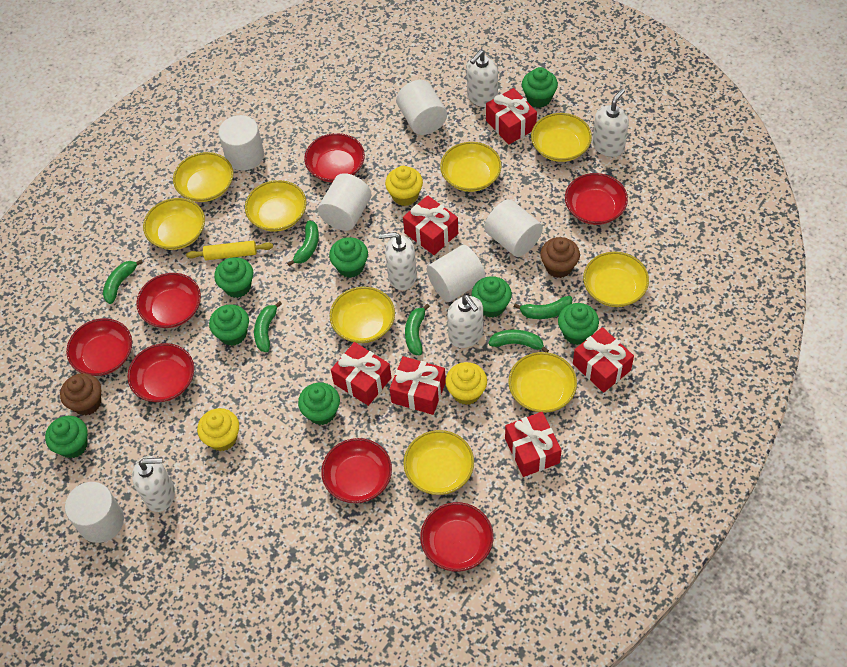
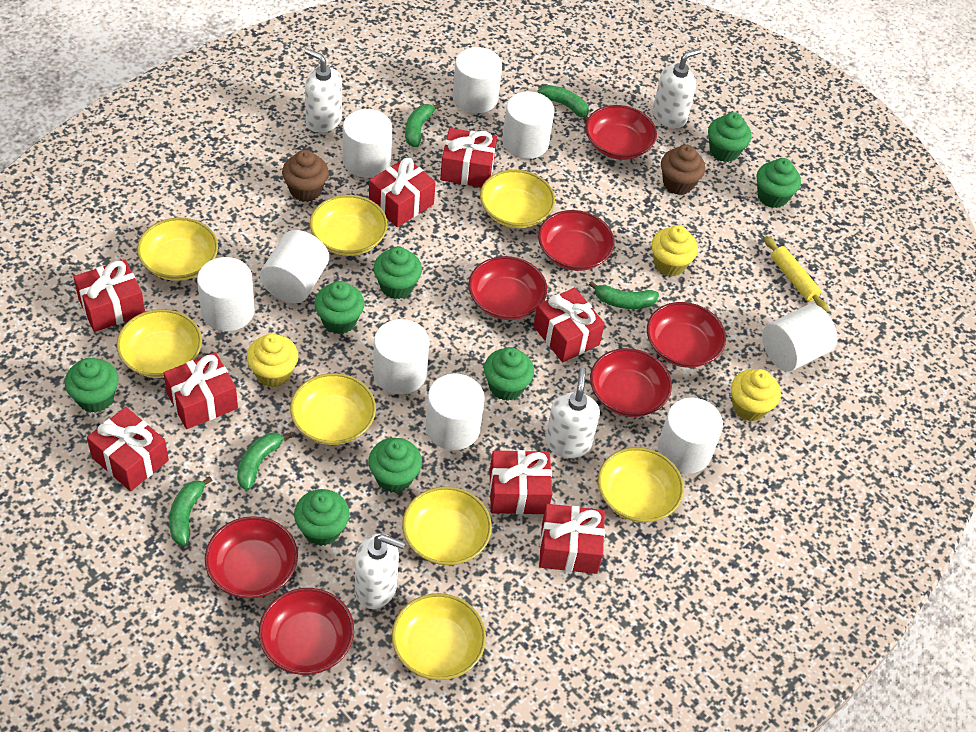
green banana: [103,260,143,304] [254,301,282,352] [287,220,319,266] [405,304,430,356] [489,330,549,352] [514,296,572,319] = 6 -> [169,476,212,546] [237,432,292,490] [405,103,441,147] [537,85,589,122] [589,281,659,309] = 5
red gift: [331,342,391,406] [389,356,446,415] [403,195,458,255] [486,88,537,144] [505,412,562,477] [573,327,634,393] = 6 -> [73,259,145,332] [87,407,169,491] [164,352,238,429] [369,157,436,227] [440,128,497,187] [489,450,552,515] [533,288,605,362] [539,504,605,574] = 8
white cylinder: [65,482,124,543] [218,115,264,170] [318,173,371,231] [396,80,447,135] [427,245,486,302] [484,199,543,257] = 6 -> [197,257,255,331] [260,230,329,303] [343,109,392,178] [373,319,429,394] [425,373,485,450] [452,47,502,113] [502,91,554,159] [658,398,723,474] [762,304,837,372] = 9
white soap dispenser: [132,456,175,512] [379,232,417,290] [447,295,483,348] [467,50,498,107] [592,88,629,157] = 5 -> [305,48,342,133] [355,533,406,609] [545,368,600,458] [653,48,702,129] = 4
yellow bowl: [143,198,205,250] [173,152,233,202] [245,180,307,232] [330,287,395,343] [403,430,474,495] [440,142,502,192] [508,352,577,413] [531,113,592,162] [583,252,649,307] = 9 -> [116,309,202,378] [137,218,218,281] [290,373,376,445] [310,195,388,256] [392,593,486,680] [402,486,492,565] [480,170,555,228] [598,447,684,523] = 8

